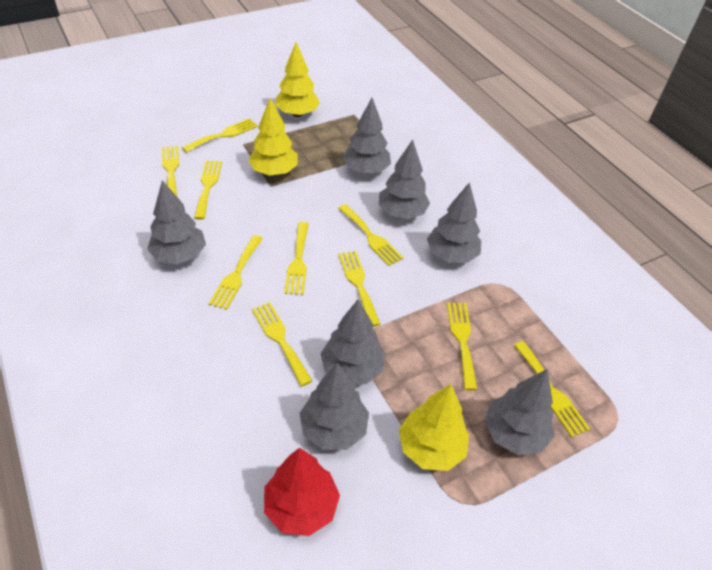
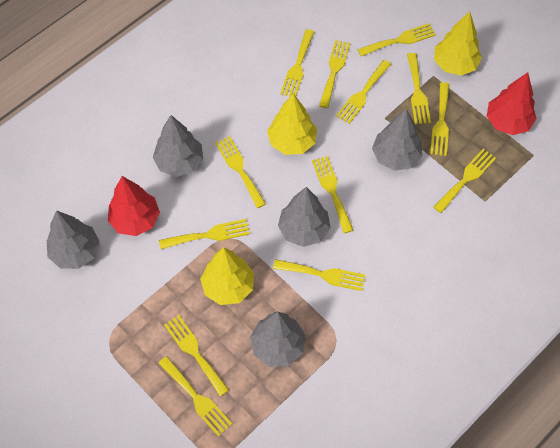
grey tree: [147,180,206,264] [299,363,369,450] [321,299,385,384] [342,98,391,174] [379,140,430,219] [427,182,481,263] [485,369,554,455] = 7 -> [47,210,100,269] [153,115,203,177] [250,311,306,367] [278,187,330,247] [372,109,422,171] = 5
red tree: [264,448,340,536] = 1 -> [108,176,160,236] [487,72,537,135] = 2
yellow fork: [162,146,179,196] [182,118,258,153] [194,160,222,220] [209,235,263,310] [252,302,312,386] [284,222,309,295] [338,204,403,266] [338,251,380,327] [447,303,477,390] [514,341,590,437] = 10 -> [158,356,232,437] [159,219,250,249] [164,315,229,396] [215,136,266,208] [273,259,365,291] [280,29,314,97] [312,156,353,233] [319,40,350,108] [336,60,391,124] [357,23,436,56] [407,53,431,124] [430,82,450,156] [433,149,496,213] = 13

